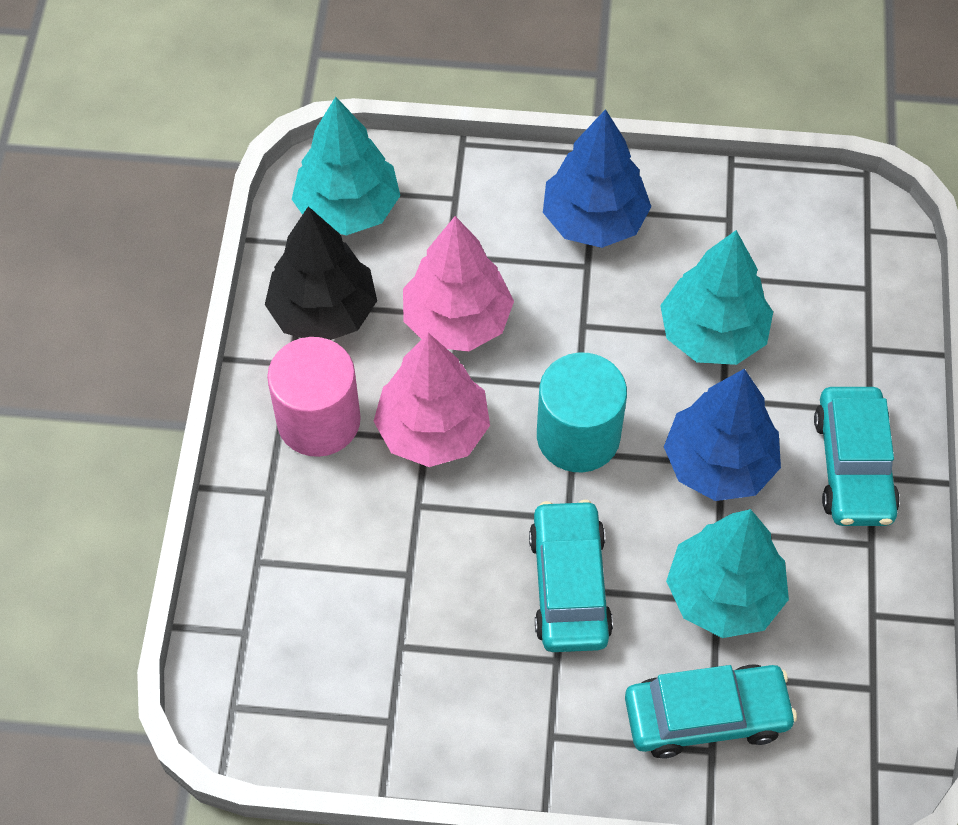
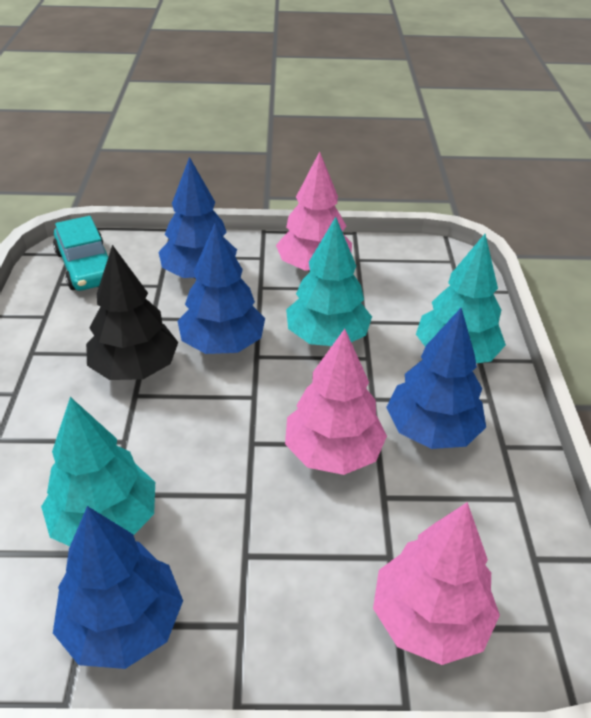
blue tree: [543,109,651,248] [664,368,781,501] = 2 -> [53,506,183,669] [159,157,237,279] [178,223,265,354] [386,308,486,449] = 4
pink cylinder: [267,337,361,457] = 1 -> none = 0
pink tree: [374,333,490,467] [403,216,514,352] = 2 -> [276,151,352,271] [285,329,387,475] [373,502,500,665] = 3
turquoise car: [529,500,613,652] [625,664,797,759] [814,387,900,526] = 3 -> [53,216,108,291] = 1
turquoise cylinder: [537,353,627,472] = 1 -> none = 0

